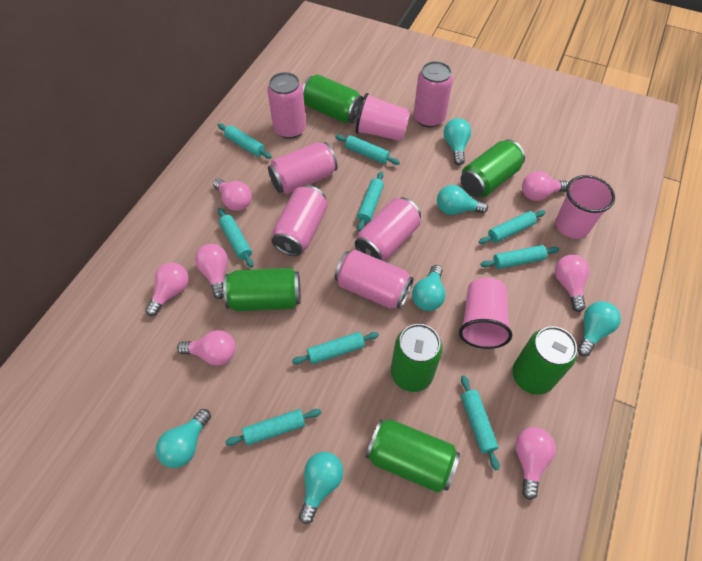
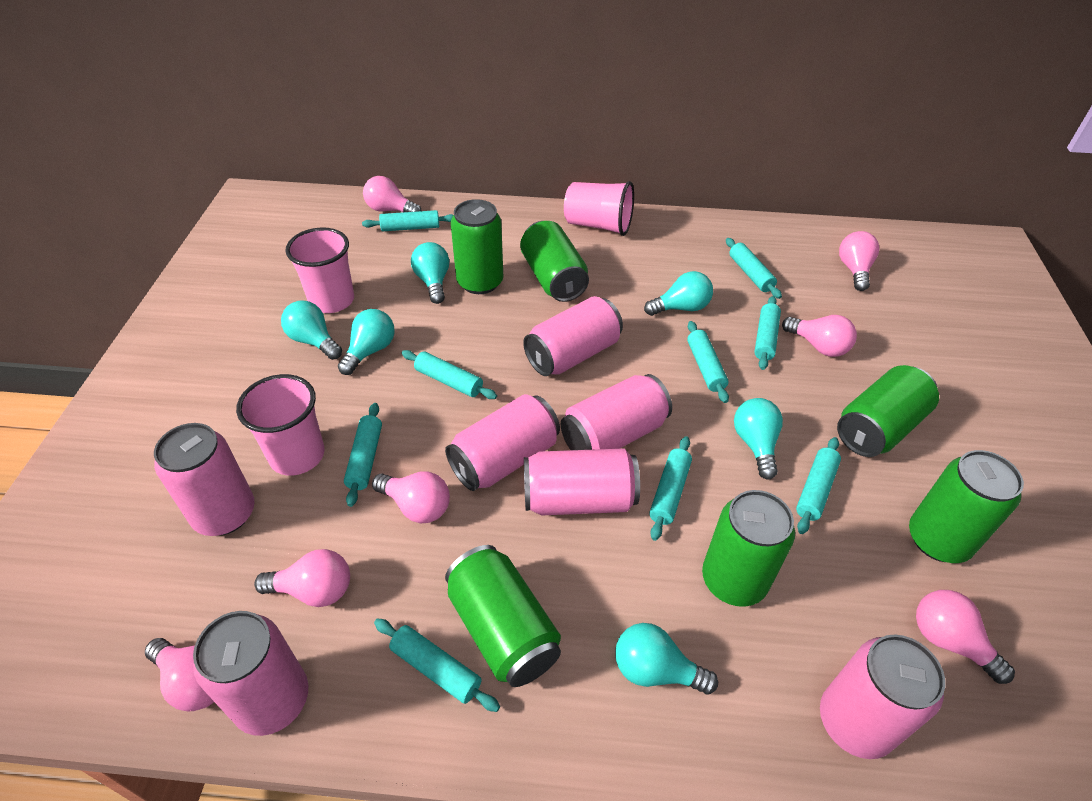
pink can: [267,72,306,139] [268,142,338,194] [271,185,328,256] [335,250,414,309] [355,198,421,261] [413,61,453,127] = 6 -> [154,423,255,536] [193,611,308,736] [445,394,560,491] [523,296,623,376] [524,448,640,516] [561,374,672,450] [820,635,945,759] = 7

